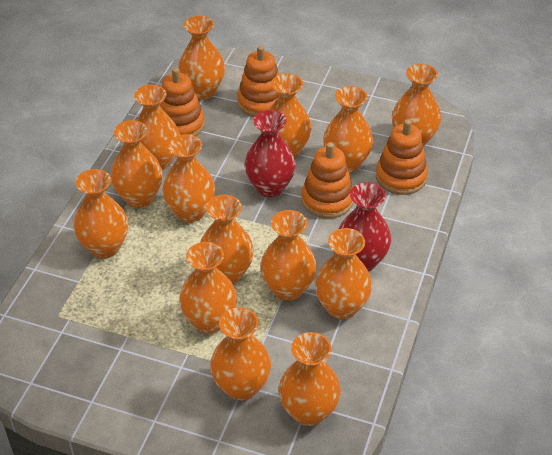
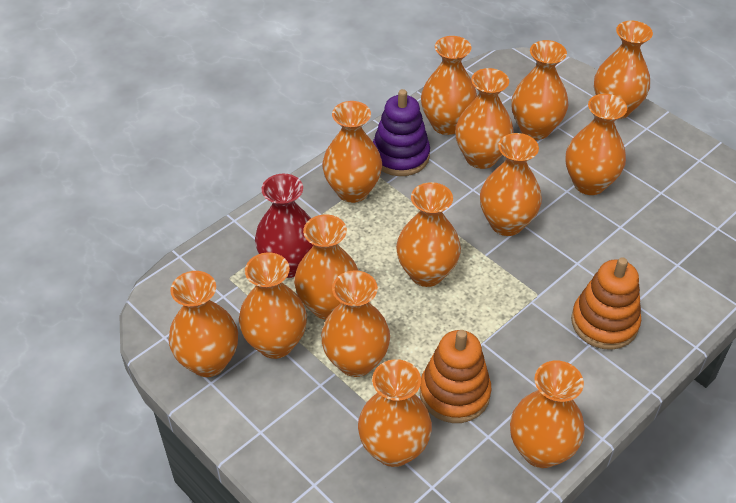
orange stacking toy: [160,68,205,136] [237,45,279,117] [302,142,353,219] [376,119,428,195] = 4 -> [420,330,491,423] [571,257,641,350] = 2
purple stacking toy: none = 0 -> [373,89,430,176] = 1
red vase: [244,110,296,197] [339,182,391,271] = 2 -> [255,174,314,278] = 1

